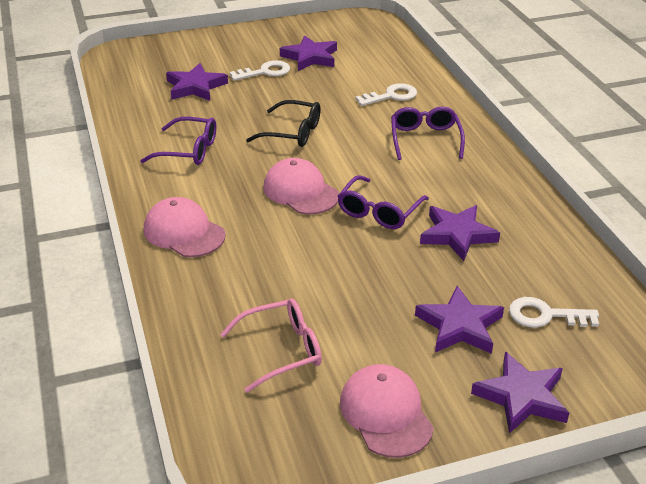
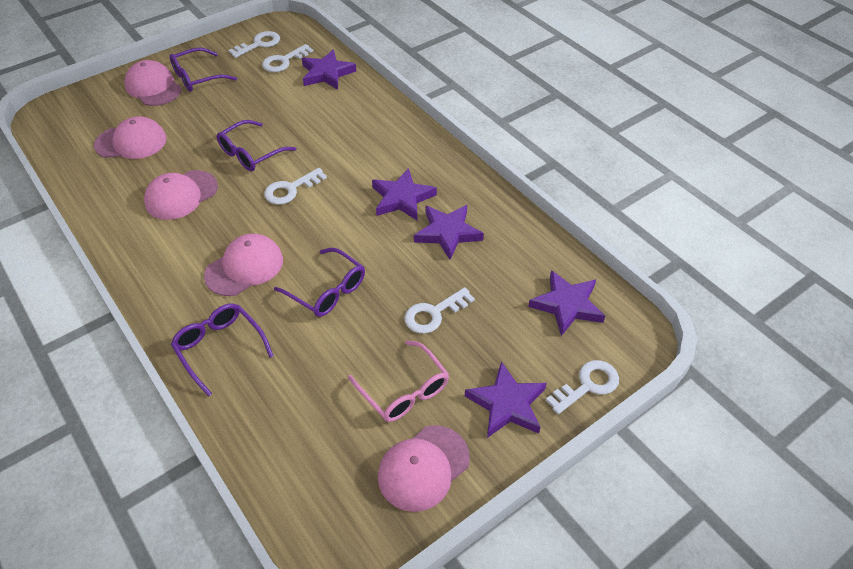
black glasses: [246,100,321,147] = 1 -> none = 0
pink cap: [144,197,226,257] [263,158,339,214] [340,364,434,458] = 3 -> [94,116,167,159] [124,60,182,106] [144,170,218,220] [204,233,283,296] [378,425,470,512] = 5
purple glasses: [140,117,216,165] [337,175,429,229] [391,106,465,160] = 3 -> [169,47,237,92] [171,303,274,397] [217,120,297,171] [274,248,365,317] = 4
white key: [229,60,290,81] [355,83,417,106] [509,297,599,328] = 3 -> [228,31,280,58] [262,44,313,72] [264,168,327,205] [404,287,475,334] [546,360,619,414] = 5

